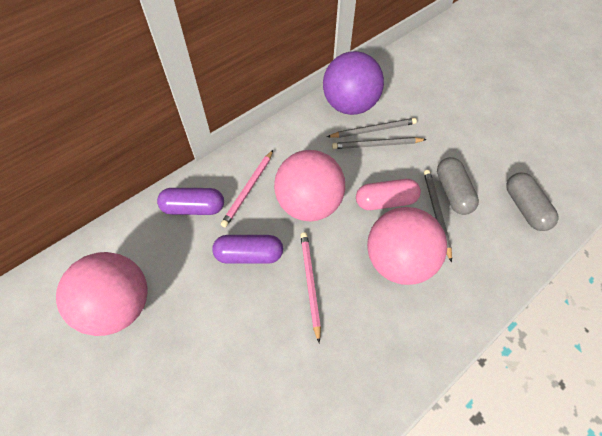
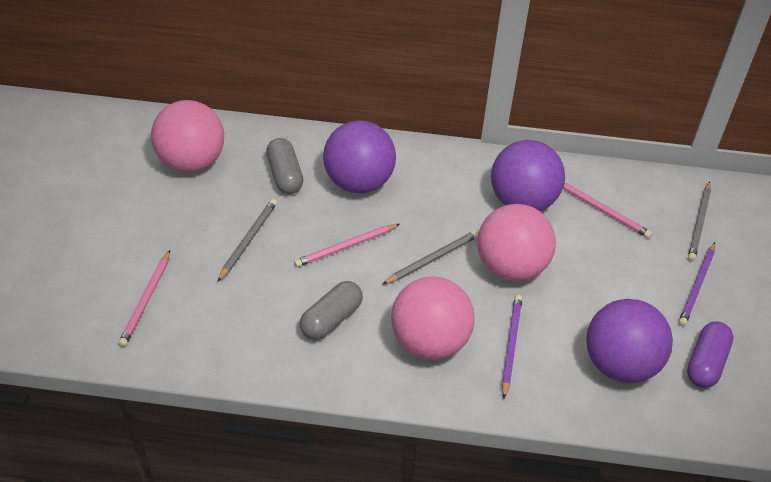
pink capsule: [356,179,421,210] = 1 -> none = 0
pink pencil: [221,150,273,227] [300,232,321,343] = 2 -> [118,250,170,347] [294,224,400,267] [563,183,652,238] = 3
purple ball: [323,51,384,115] = 1 -> [323,120,396,193] [491,140,565,211] [586,299,673,383] = 3
purple capsule: [157,188,224,215] [212,235,283,264] = 2 -> [687,322,733,388] = 1
purple pencil: none = 0 -> [502,295,522,398] [679,242,715,326] = 2

